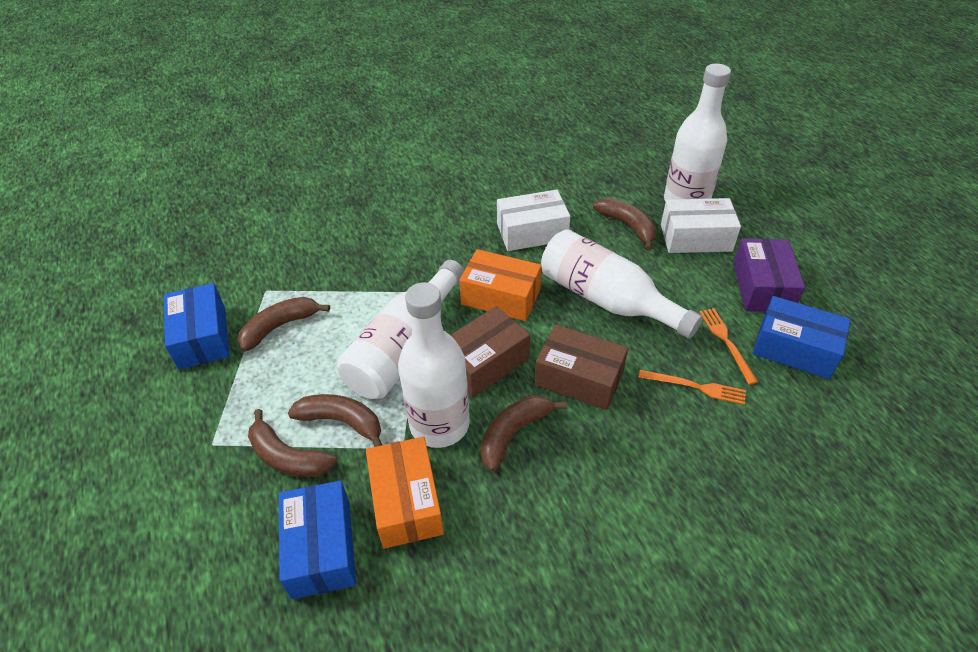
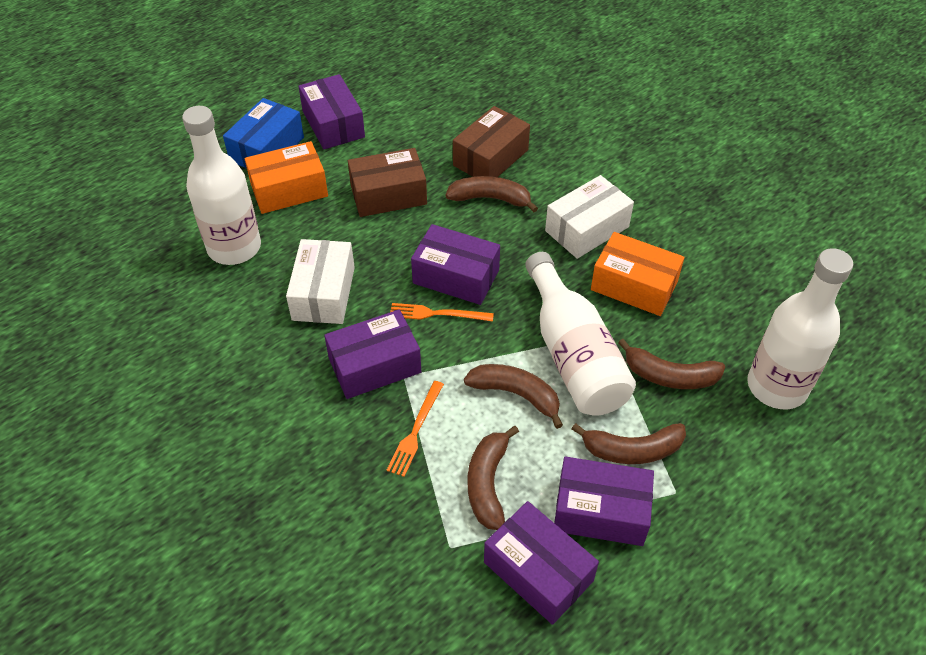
blue box: [164,283,230,370] [279,481,356,599] [753,296,851,379] = 3 -> [223,98,304,169] = 1
purple box: [733,238,805,312] = 1 -> [298,74,365,149] [324,309,421,399] [411,224,500,305] [484,501,599,625] [554,457,654,546] = 5
white bottle: [337,260,464,399] [398,282,470,448] [541,229,703,339] [664,64,731,202] = 4 -> [182,106,261,265] [525,252,636,416] [747,248,853,409] = 3

